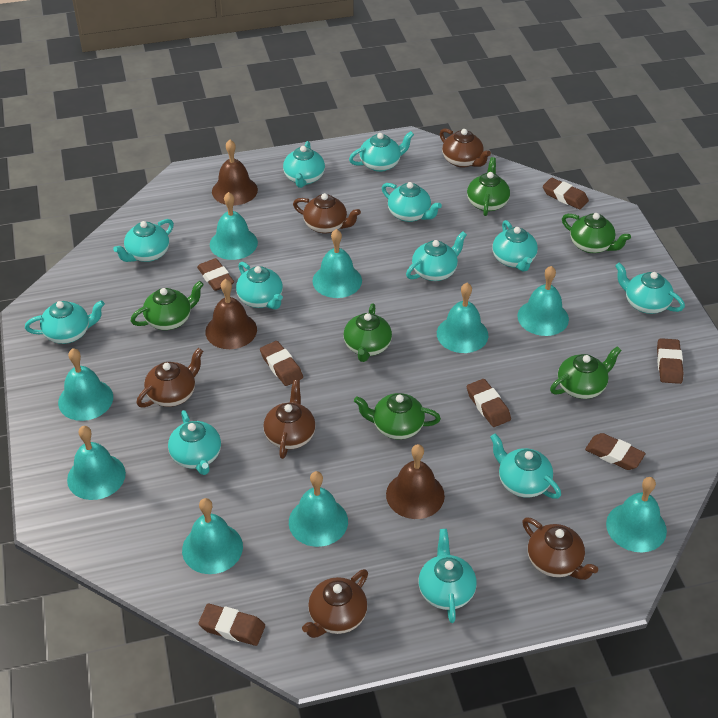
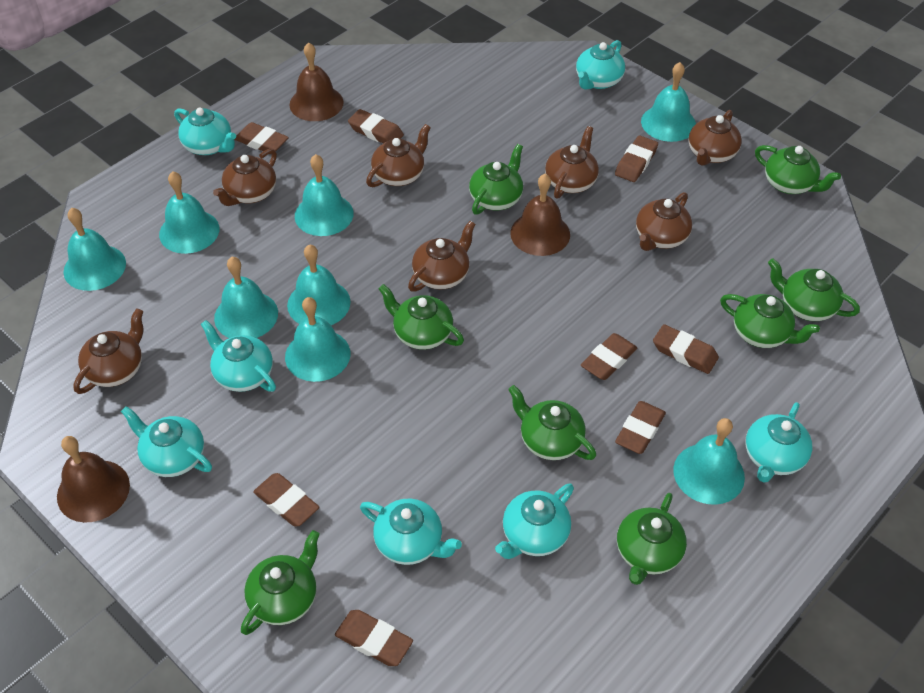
brown eraser: [197,258,234,291] [198,604,265,646] [260,341,303,386] [467,379,511,427] [543,178,589,209] [585,433,646,470] [657,338,684,384] = 7 -> [234,122,289,152] [253,473,319,526] [335,610,413,666] [348,109,404,143] [581,333,637,380] [615,136,658,182] [615,401,666,454] [653,324,719,374] = 8
brown teapot: [137,348,203,408] [263,380,316,459] [293,193,361,234] [302,569,368,638] [440,128,491,168] [522,517,598,580] = 6 -> [73,308,144,394] [213,149,277,206] [366,124,431,187] [408,221,476,292] [545,126,599,199] [636,192,692,251] [688,110,742,166] = 7
green teapot: [131,281,204,330] [343,303,392,362] [354,393,441,440] [467,157,510,216] [550,346,622,399] [562,213,631,253] = 6 -> [241,530,320,635] [379,284,464,350] [469,144,523,215] [508,385,596,460] [617,493,687,585] [720,294,820,348] [755,145,841,194] [768,259,860,321] = 8
turquoise bell: [58,348,113,421] [67,426,126,500] [182,498,243,574] [210,192,258,260] [289,471,348,547] [312,229,362,298] [437,283,488,353] [518,266,569,336] [606,477,667,552] = 9 -> [63,208,126,291] [159,171,219,254] [214,257,278,338] [285,297,350,382] [287,244,351,325] [295,154,354,236] [641,62,696,142] [673,418,745,505] = 8
turquoise teapot: [25,300,105,344] [113,219,174,262] [168,410,221,475] [236,262,283,309] [283,141,325,188] [349,131,414,172] [382,182,442,222] [406,231,467,281] [418,529,477,623] [490,433,561,499] [492,220,538,272] [615,262,685,314] = 12 -> [121,406,212,477] [174,108,236,155] [201,320,276,392] [360,499,462,565] [495,483,574,559] [576,40,625,90] [745,402,812,483] = 7

